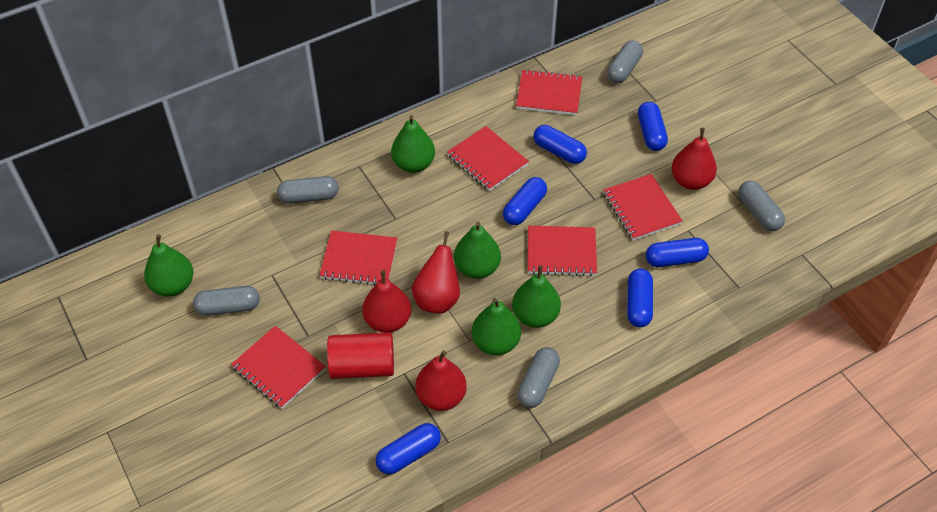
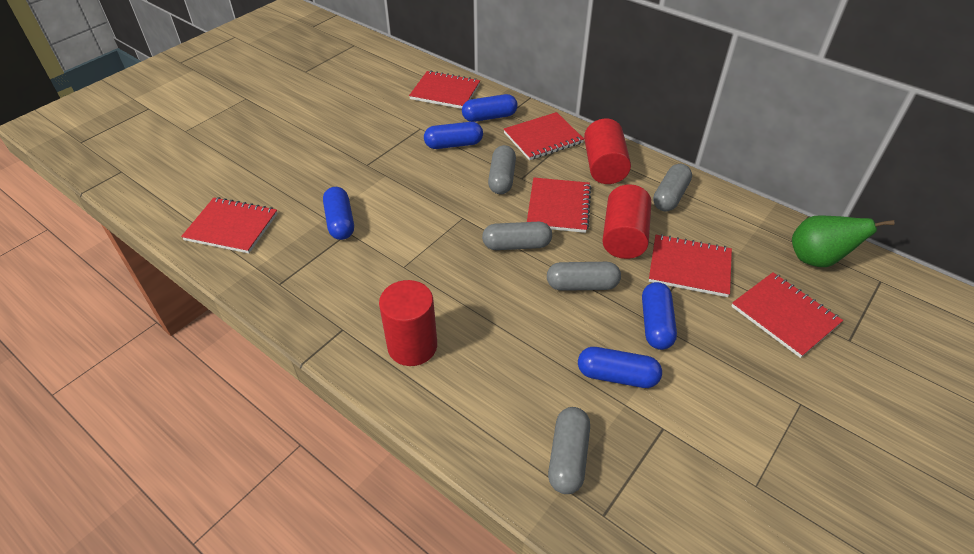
blue capsule: [376,423,441,474] [503,177,547,225] [533,125,587,164] [627,268,653,327] [638,102,668,151] [646,238,709,267] = 6 -> [323,187,354,240] [424,122,483,149] [462,94,518,122] [578,347,662,388] [642,282,677,350] = 5
green pear: [144,234,193,297] [391,115,435,173] [454,222,501,279] [472,298,521,355] [512,265,561,328] = 5 -> [792,215,894,267] = 1
red cylinder: [327,332,394,379] = 1 -> [379,280,437,366] [584,119,631,184] [602,184,651,259] = 3
red pear: [362,270,411,333] [412,231,460,314] [415,351,467,411] [671,128,717,190] = 4 -> none = 0

